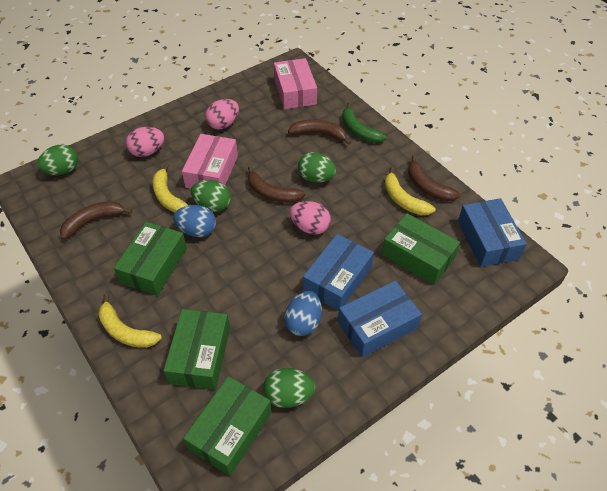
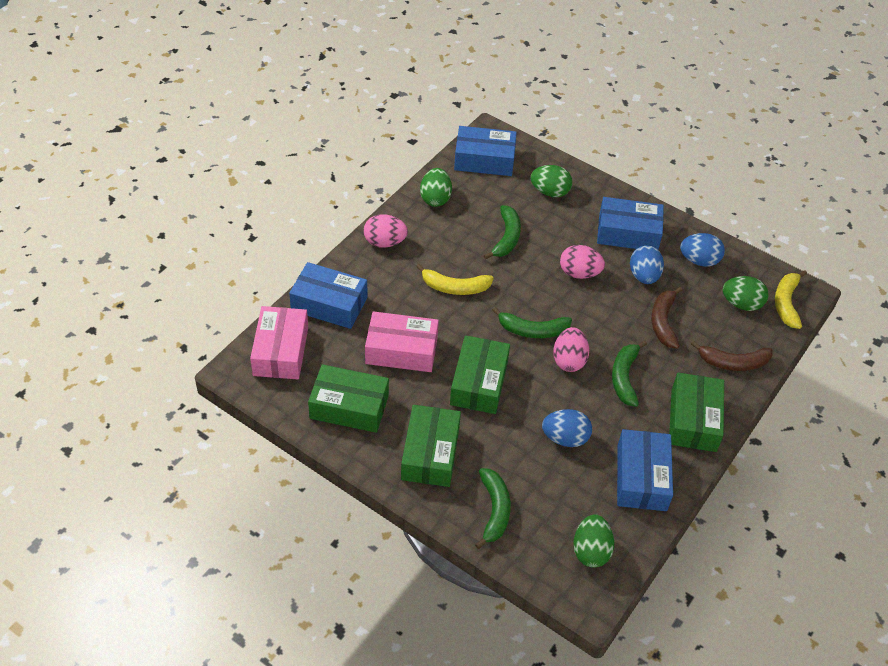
blue box: [303,234,374,311] [338,280,422,357] [458,198,527,267] = 3 -> [289,262,367,329] [454,126,517,176] [597,197,664,249] [617,429,673,511] = 4
blue egg: [173,205,216,237] [284,291,322,336] = 2 -> [542,409,592,447] [630,245,664,284] [680,233,725,267] = 3
brown banana: [60,201,132,240] [248,166,306,203] [288,120,351,145] [408,155,460,201] = 4 -> [651,287,683,349] [691,341,773,371] = 2
green banana: [342,102,386,143] = 1 -> [475,468,511,549] [484,205,521,259] [492,307,572,338] [612,341,647,407] = 4
yellow banana: [98,294,162,348] [153,163,188,213] [385,167,435,215] = 3 -> [416,264,494,295] [775,270,807,329] = 2

